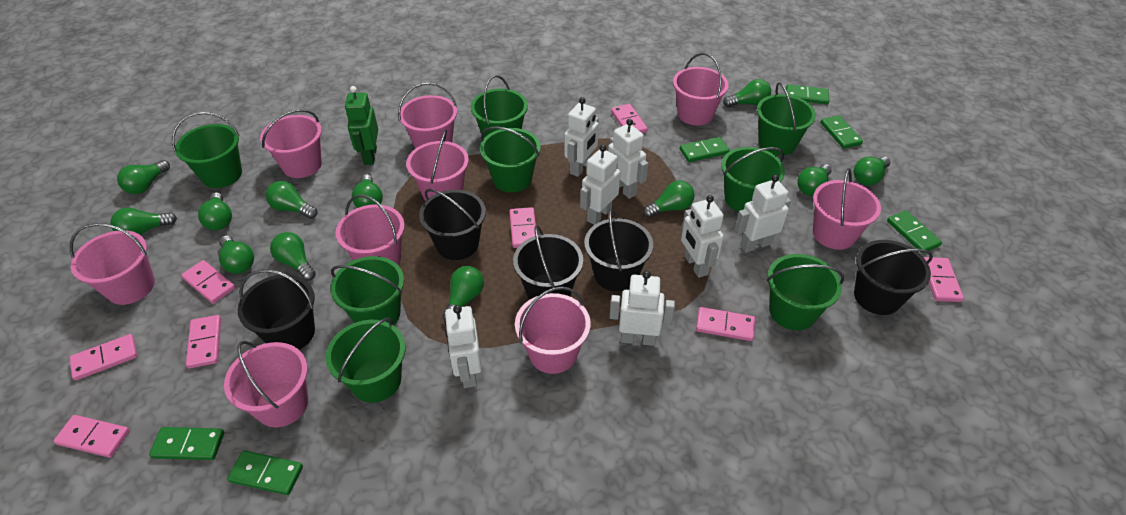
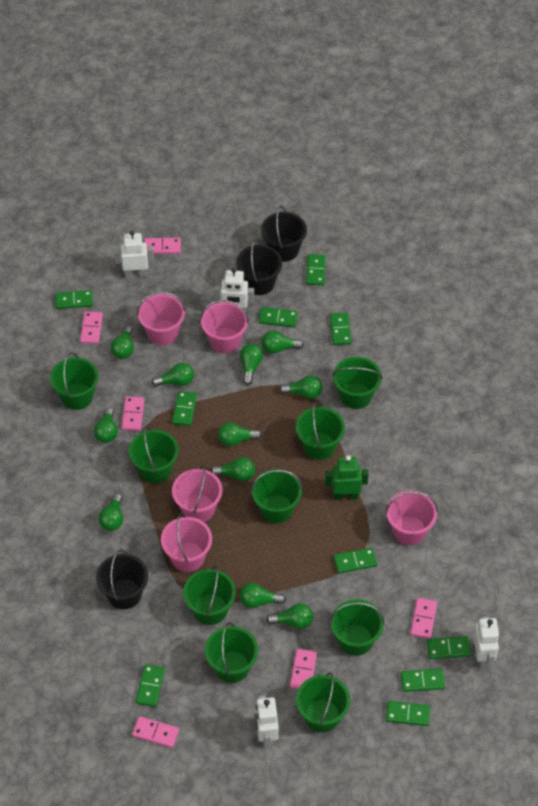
black bucket: [238,269,315,350] [419,189,486,260] [513,225,583,300] [584,208,653,292] [854,240,933,315] = 5 -> [96,549,148,609] [236,239,282,295] [261,206,307,262] = 3
green bucket: [172,112,242,188] [326,318,405,403] [330,256,404,325] [471,75,528,139] [480,127,541,192] [721,147,785,212] [757,82,816,156] [767,254,844,331] = 8 -> [50,352,99,410] [129,426,179,483] [183,566,236,625] [205,622,258,683] [251,469,303,523] [296,402,345,460] [296,672,350,733] [330,599,385,656] [332,357,382,409] = 9
green domino: [149,427,224,460] [227,450,303,495] [680,137,730,162] [786,84,829,104] [820,115,863,149] [887,210,942,253] = 6 -> [55,290,93,309] [136,664,165,707] [172,391,197,426] [259,307,298,328] [306,254,326,285] [330,313,351,345] [334,548,377,573] [386,701,430,726] [401,669,445,692] [427,636,471,659] = 10
green light bulb: [110,207,177,235] [117,160,170,194] [198,192,232,230] [219,236,254,274] [266,181,317,219] [270,232,316,281] [352,174,383,208] [442,266,484,319] [643,180,695,218] [723,79,771,107] [797,164,832,196] [854,156,890,186] = 12 -> [94,407,118,443] [99,494,123,531] [111,326,134,359] [152,363,194,386] [211,457,255,481] [218,422,262,446] [239,583,286,608] [240,344,263,385] [261,331,304,354] [266,603,313,629] [279,375,323,399] = 11
pink bucket: [70,223,155,305] [224,341,308,427] [260,109,322,178] [336,195,405,265] [398,82,457,149] [406,130,469,201] [515,286,590,374] [673,53,729,126] [813,168,881,250] = 9 -> [137,292,186,345] [161,513,212,572] [172,465,222,522] [200,300,249,353] [385,490,438,545] = 5
pink domino: [53,415,130,458] [70,334,137,380] [181,260,235,304] [186,315,221,368] [509,207,536,248] [611,104,648,133] [696,307,755,341] [924,257,964,302] = 8 -> [80,311,103,344] [121,396,144,431] [132,716,179,748] [144,238,181,254] [290,649,317,689] [410,598,437,639] = 6
white robot: [444,305,482,388] [564,97,599,177] [580,144,620,225] [608,119,648,199] [610,271,675,346] [681,195,724,278] [735,175,791,253] = 7 -> [114,230,154,278] [214,268,254,311] [255,695,279,748] [473,617,500,668] = 4

